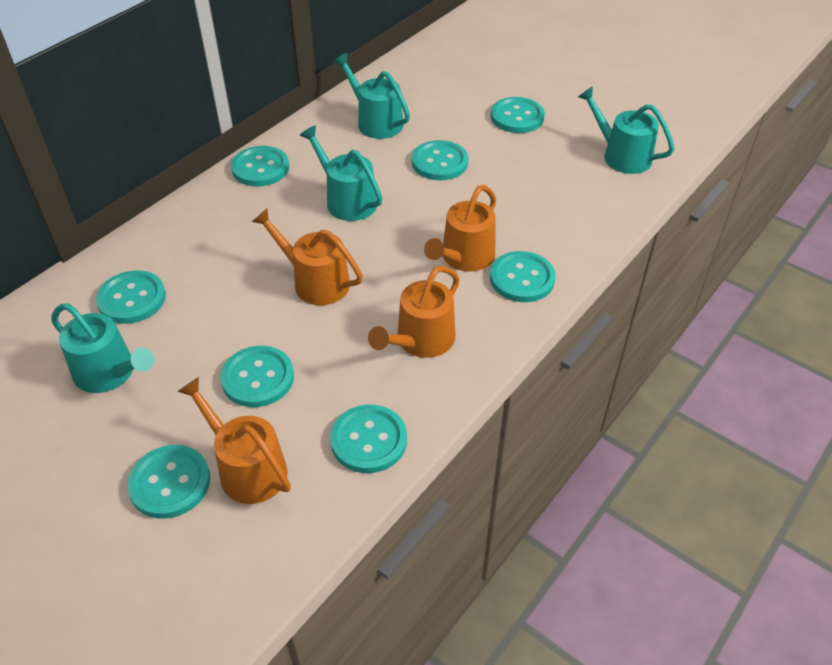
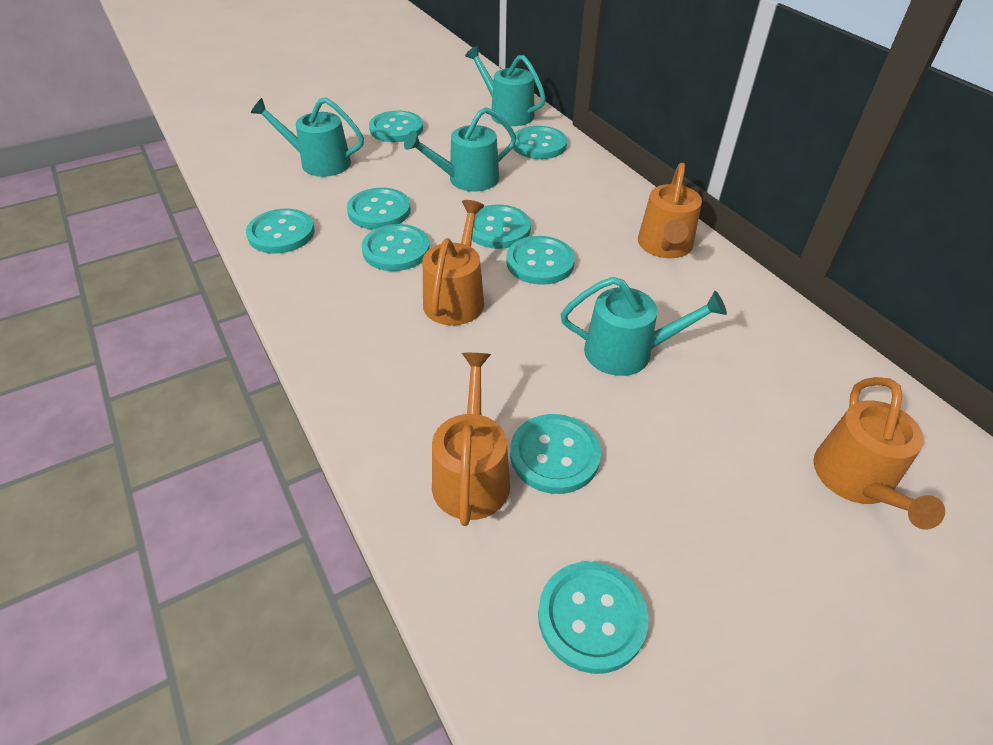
turquoise button: [96,270,166,324] [127,445,210,519] [220,346,294,407] [231,146,289,186] [330,405,407,473] [412,140,468,180] [490,251,556,302] [491,97,545,133] = 8 -> [246,209,315,254] [347,188,411,229] [362,224,430,271] [369,111,423,142] [472,205,531,249] [506,236,575,285] [510,414,601,494] [513,126,567,159] [538,562,649,674] = 9

